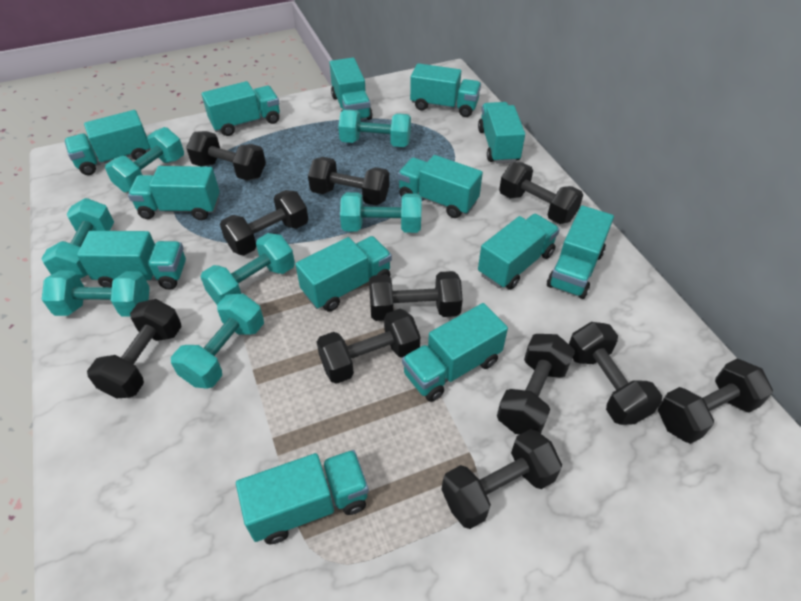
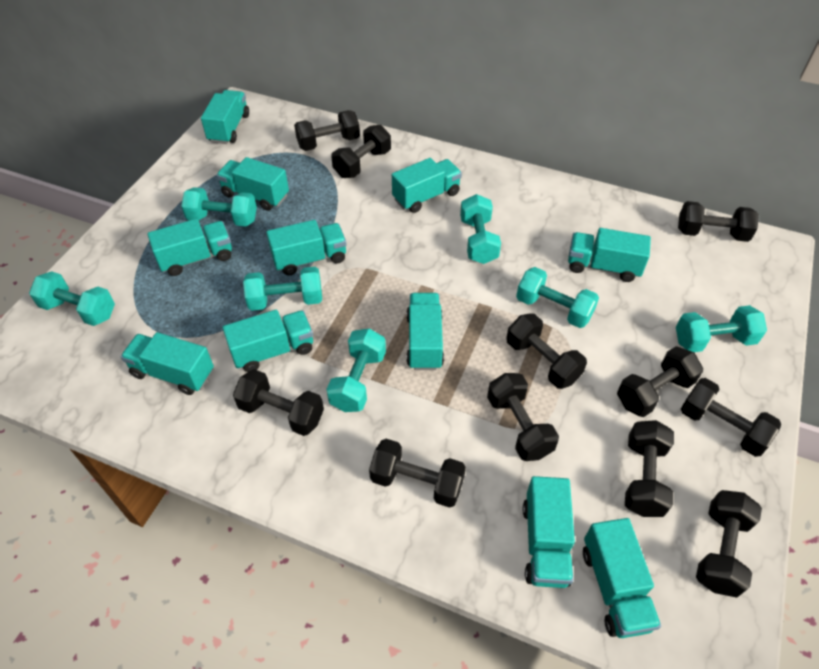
turquoise truck: [64,110,151,175] [77,231,186,290] [128,166,220,220] [201,81,280,136] [236,450,369,544] [295,236,392,312] [330,58,373,120] [398,155,483,218] [402,303,508,402] [410,63,481,117] [478,102,525,164] [478,214,560,290] [547,206,614,299] = 13 -> [121,332,214,395] [147,219,232,276] [201,90,249,144] [216,157,289,211] [223,310,313,372] [266,220,347,275] [392,158,462,213] [406,293,444,370] [523,476,575,588] [568,228,651,282] [583,518,661,638] = 11

